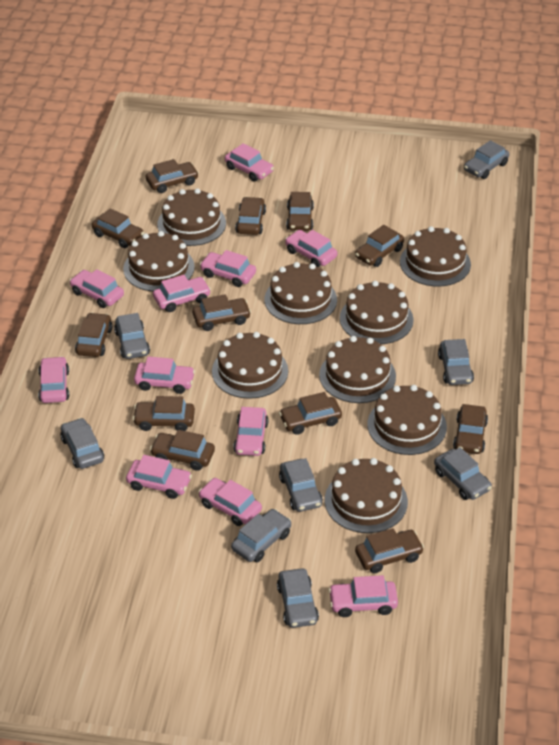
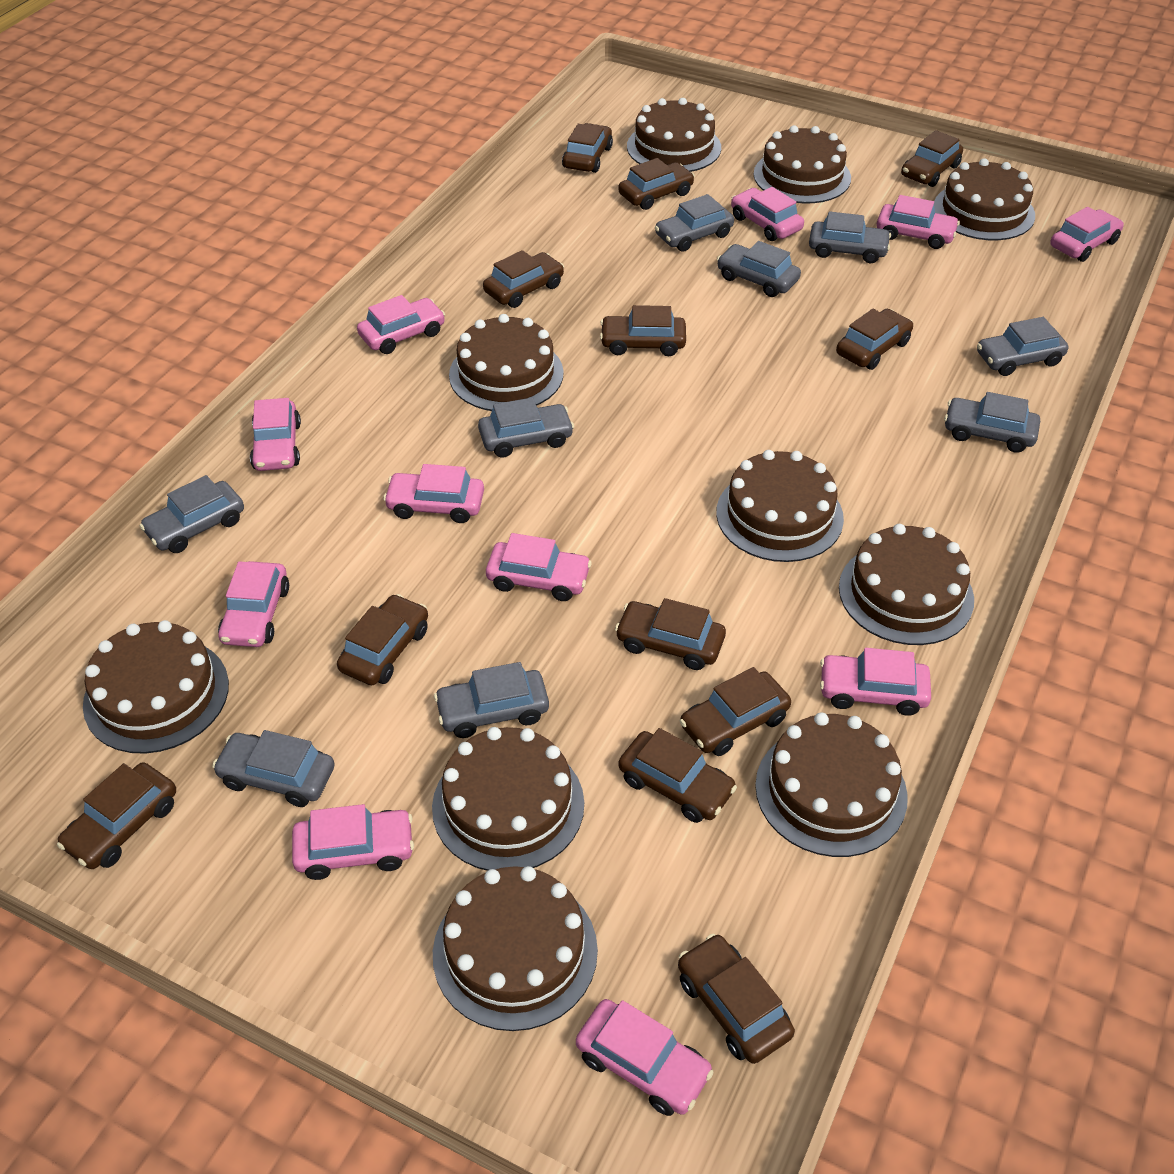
brown cake: [123,231,195,291] [157,188,226,246] [212,332,288,399] [264,262,337,324] [319,336,396,403] [325,458,408,533] [340,281,414,344] [367,385,447,455] [400,226,471,286] = 9 -> [83,620,229,754] [432,727,584,871] [433,866,598,1031] [449,314,564,411] [627,98,721,172] [716,450,844,562] [753,125,851,203] [755,712,908,857] [839,524,974,645] [934,158,1035,240] = 10
grey car: [60,418,104,469] [114,313,150,359] [231,509,291,562] [277,568,319,628] [279,458,323,512] [434,447,492,500] [438,339,474,385] [464,140,509,179] = 8 -> [140,475,244,553] [212,730,335,807] [434,662,549,738] [478,397,574,458] [655,194,734,252] [717,241,801,297] [809,211,891,263] [944,392,1040,453] [977,317,1068,376] = 9

